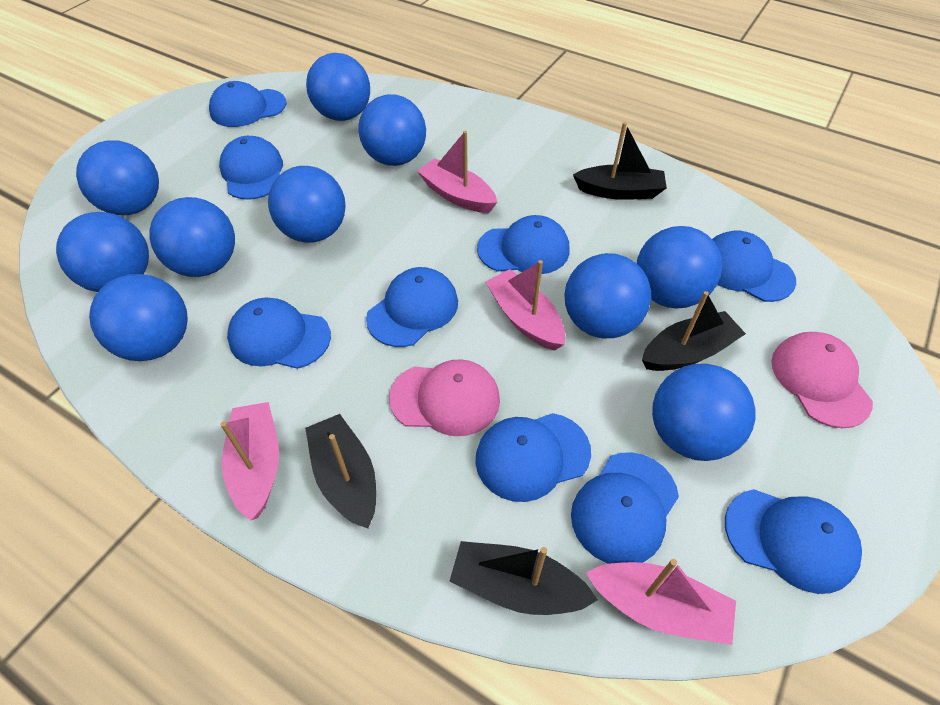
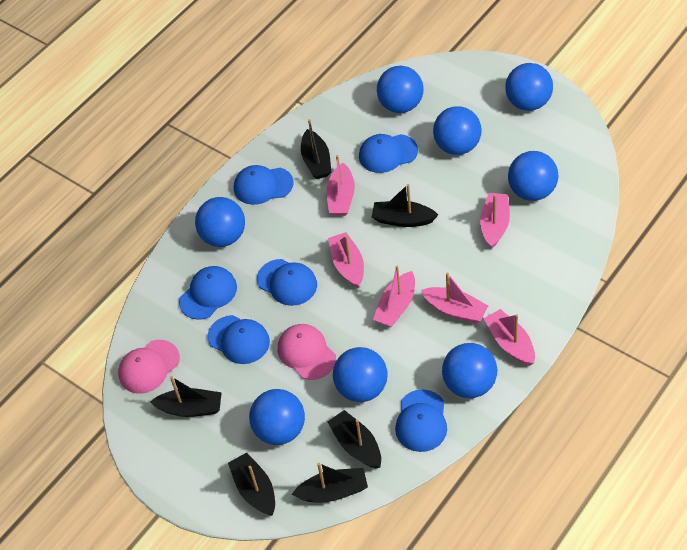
black boat: [305,414,376,528] [449,541,598,615] [573,122,667,200] [642,291,746,371] = 4 -> [150,376,222,417] [228,452,275,516] [292,463,368,502] [301,119,331,179] [328,410,381,469] [372,184,438,227] = 6
blue ball: [56,212,149,292] [76,140,159,215] [89,274,188,361] [149,197,235,277] [268,166,346,243] [306,53,370,121] [359,94,426,166] [565,253,651,338] [637,226,722,309] [652,364,756,461] = 10 -> [195,197,245,247] [249,389,305,445] [333,347,388,402] [377,66,424,113] [433,106,482,155] [442,343,497,398] [505,63,553,111] [508,151,558,201] = 8
blue cap: [209,81,287,127] [219,136,283,200] [227,298,331,369] [366,267,458,347] [475,413,591,502] [477,215,570,274] [571,452,679,564] [712,231,796,302] [725,489,862,594] = 9 -> [179,266,237,320] [207,315,270,364] [234,165,294,205] [257,259,317,306] [359,134,418,173] [395,389,447,452] = 6
pink boat: [220,402,279,520] [417,131,497,213] [485,260,565,351] [586,559,736,645] = 4 -> [326,155,355,216] [328,232,364,288] [373,266,415,327] [421,272,488,323] [480,193,510,248] [484,309,535,366] = 6

